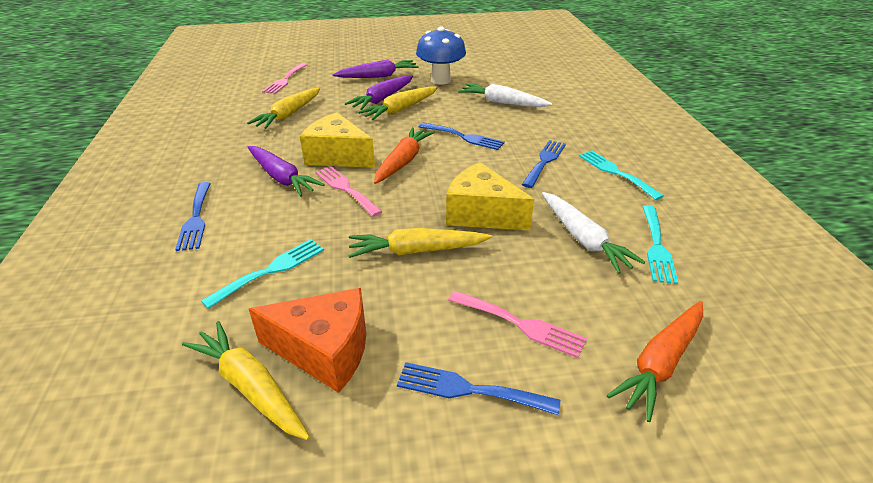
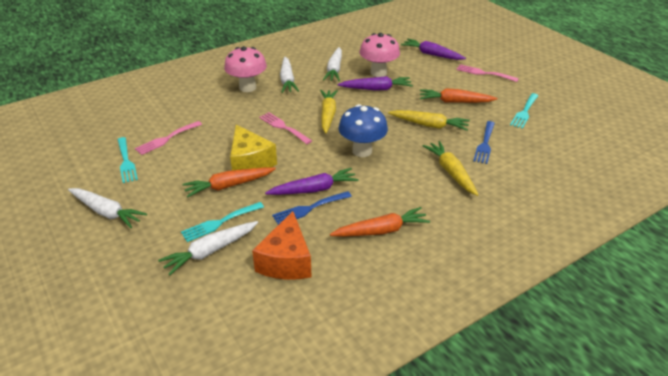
blue fork: [175,182,211,251] [397,362,560,415] [419,123,505,150] [522,140,566,188] = 4 -> [272,191,352,225] [473,121,495,164] = 2
orange carrot: [374,127,435,184] [607,301,703,422] = 2 -> [182,167,276,198] [330,207,430,237] [420,88,497,103] = 3
pink mushroom: none = 0 -> [224,46,267,92] [360,33,400,77] = 2
white carrot: [458,83,552,107] [542,192,645,274] = 2 -> [68,188,147,228] [158,221,258,276] [280,57,299,93] [323,47,342,81] = 4
yellow carrot: [182,321,310,440] [247,88,320,129] [349,228,492,258] [358,87,438,120] = 4 -> [320,90,338,133] [388,110,470,131] [423,141,478,196] = 3
yellow cheese: [300,112,375,168] [446,162,534,231] = 2 -> [230,125,277,170] = 1

